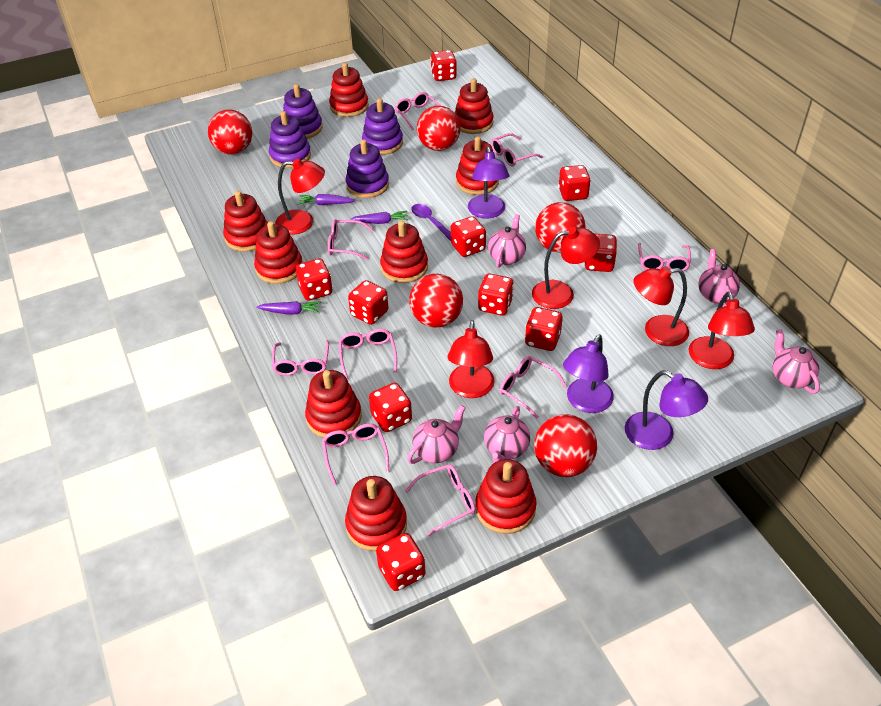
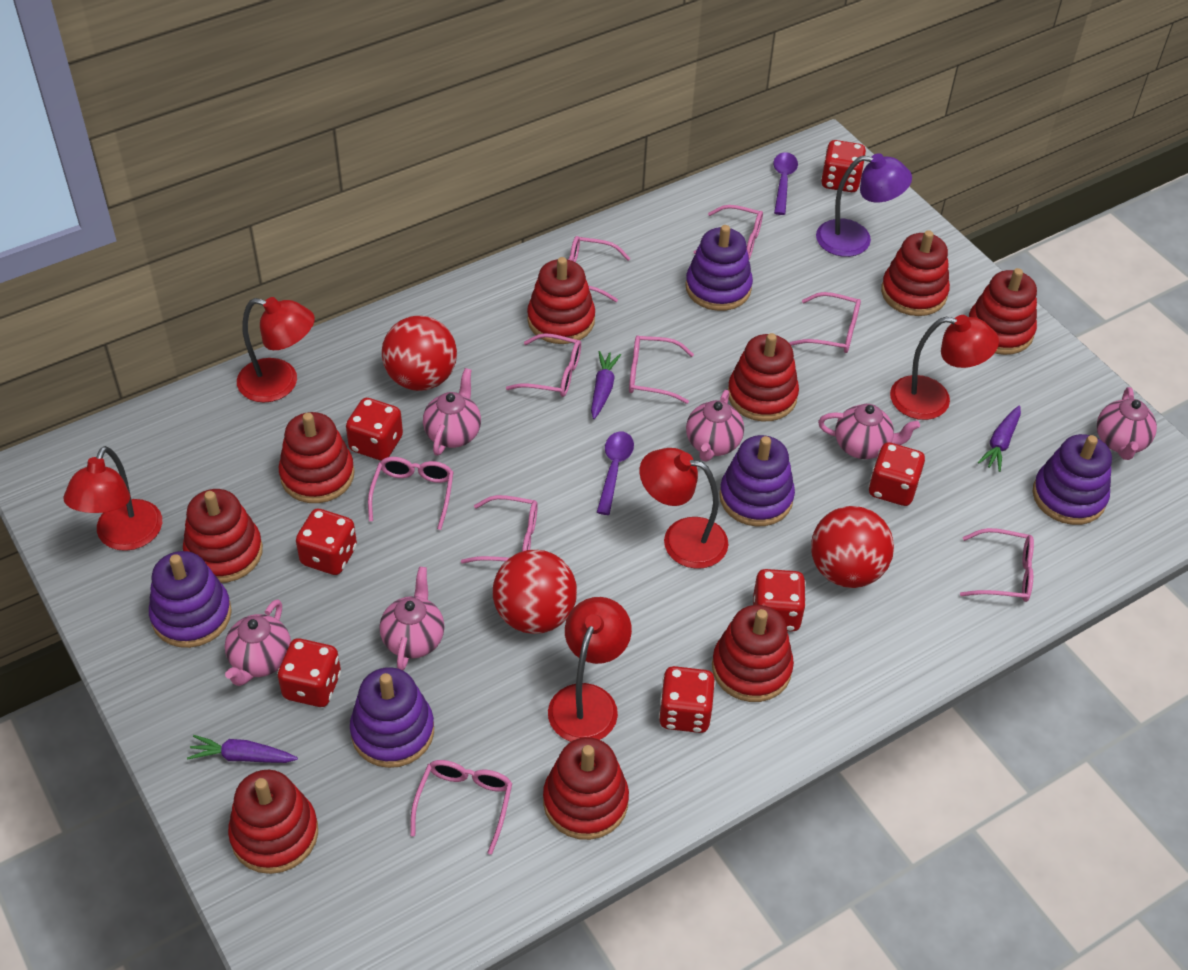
pink teapot: [407,405,465,464] [484,406,530,463] [488,214,526,268] [698,249,740,306] [773,329,820,394] = 5 -> [225,599,291,686] [380,567,444,670] [423,368,481,455] [686,390,744,462] [818,404,920,459] [1097,387,1157,460] = 6
purple lamp: [468,147,510,218] [563,335,614,413] [625,370,708,450] = 3 -> [816,153,912,257] = 1
purple spoon: [411,204,451,241] = 1 -> [597,432,634,515] [773,152,798,215] = 2
purple stacking toy: [269,111,311,168] [283,84,323,139] [346,139,389,198] [362,98,403,155] = 4 -> [149,551,232,648] [350,667,434,768] [685,225,753,311] [719,435,795,526] [1033,434,1112,525] = 5
red ball: [208,110,252,154] [409,274,463,327] [417,106,460,151] [534,414,597,477] [535,202,585,253] = 5 -> [382,316,457,391] [493,549,577,634] [811,506,894,588] = 3
red dice: [296,259,333,301] [348,280,388,325] [369,383,412,432] [376,533,426,591] [430,50,457,81] [451,216,486,257] [478,274,514,316] [525,307,563,351] [558,165,591,201] [584,234,617,272] = 10 -> [278,638,341,707] [296,509,357,575] [346,398,403,461] [659,666,715,733] [753,569,806,632] [821,140,866,192] [869,442,925,506] = 7

